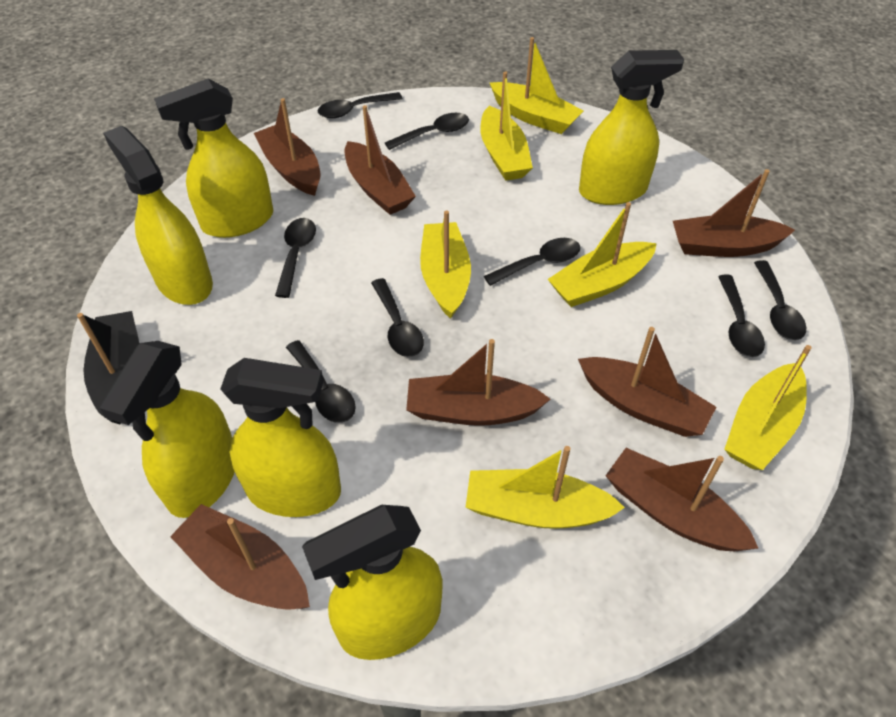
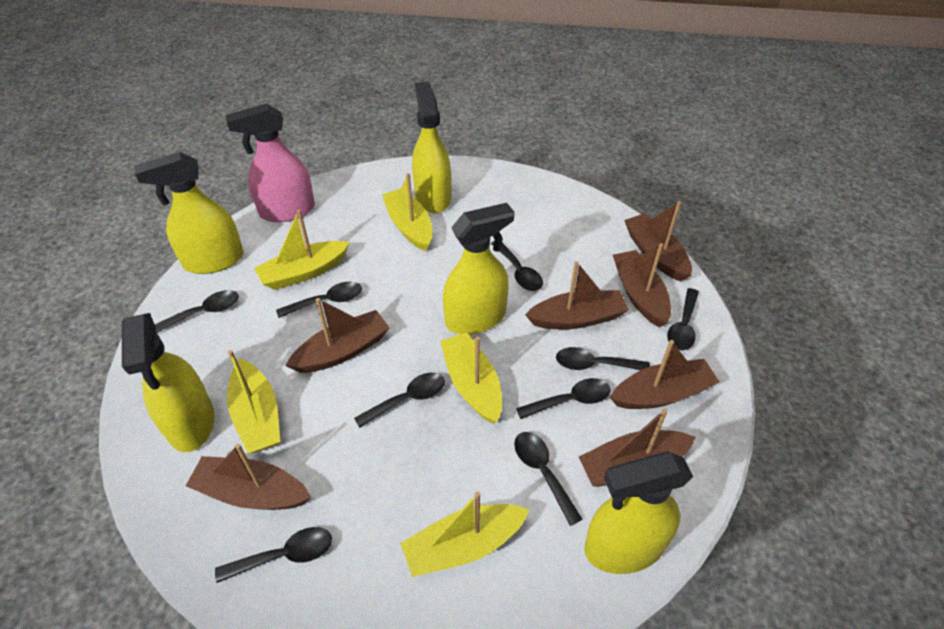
black boat: [77,311,139,424] = 1 -> none = 0
black spoon: [275,218,316,298] [286,340,356,423] [318,92,403,118] [371,278,424,357] [385,113,469,150] [484,238,580,286] [718,275,765,357] [754,260,806,340] = 8 -> [155,290,239,333] [215,527,332,583] [276,282,362,318] [354,373,445,428] [491,241,543,291] [514,432,583,526] [516,378,611,419] [556,347,650,370] [667,288,699,350] = 9
pink spray bottle: none = 0 -> [226,104,315,222] = 1
yellow boat: [420,210,471,319] [465,446,625,529] [480,71,533,181] [490,37,583,134] [548,202,657,307] [725,345,812,470] = 6 -> [227,350,280,453] [254,210,350,290] [382,173,432,251] [400,492,530,577] [440,332,502,424] = 5
yellow spray bottle: [100,341,235,518] [103,126,213,305] [154,79,273,238] [220,358,341,517] [302,505,443,660] [579,50,684,205] = 6 -> [122,313,215,452] [134,152,244,274] [412,82,451,213] [443,203,514,335] [584,451,693,574] = 5

